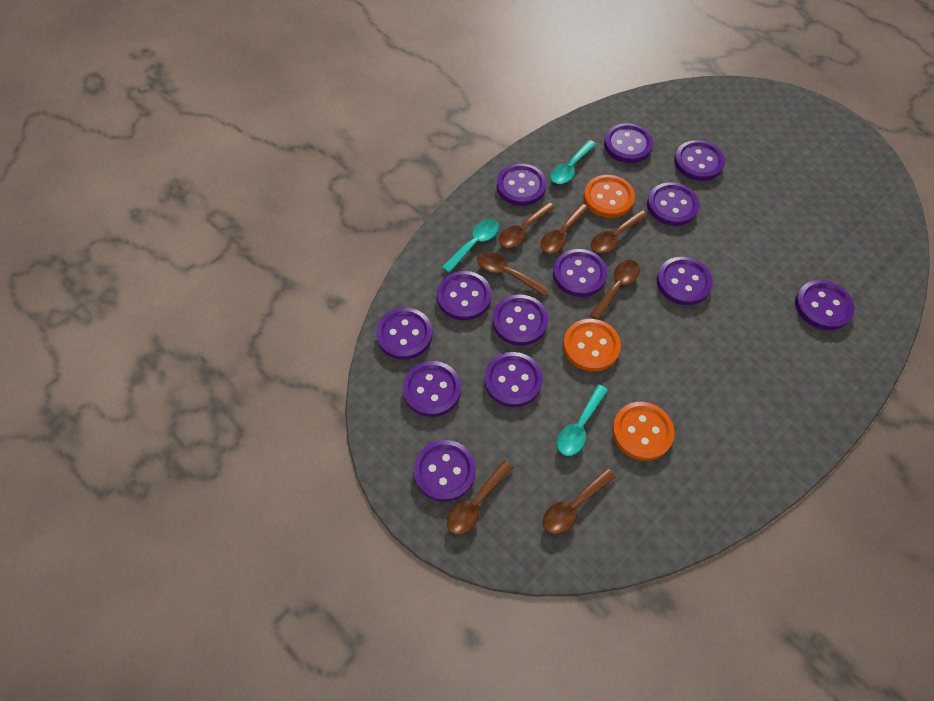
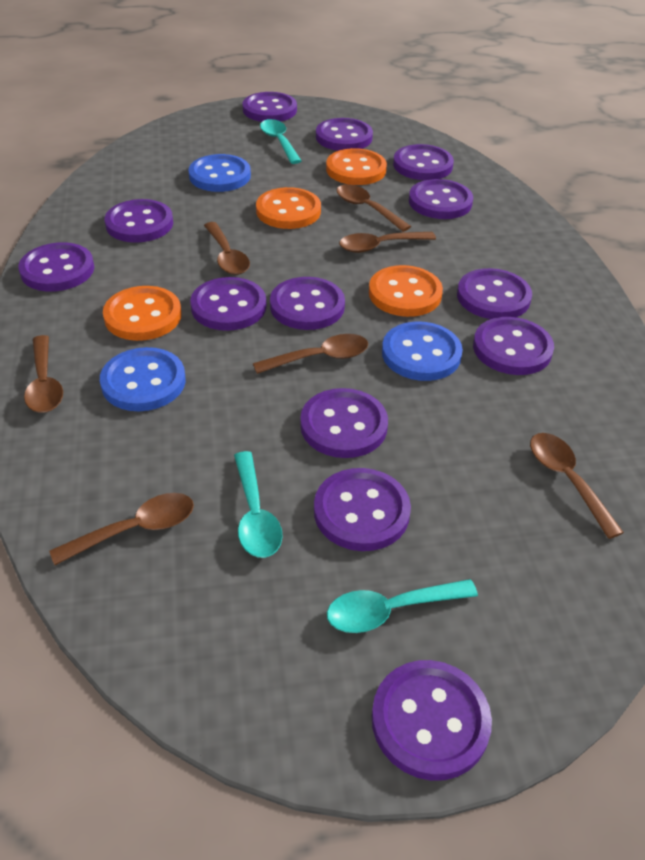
blue button: none = 0 -> [100,347,186,411] [188,154,251,192] [382,322,463,381] = 3
orange button: [563,319,621,372] [584,175,635,218] [612,402,675,461] = 3 -> [103,286,182,341] [256,187,321,229] [326,148,387,185] [369,265,443,317] = 4

